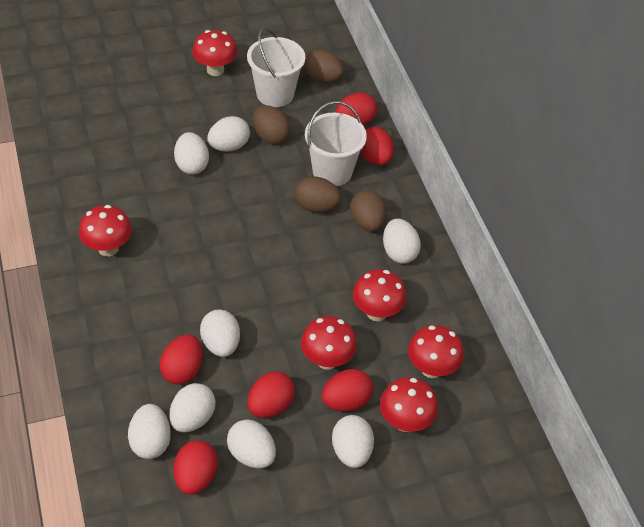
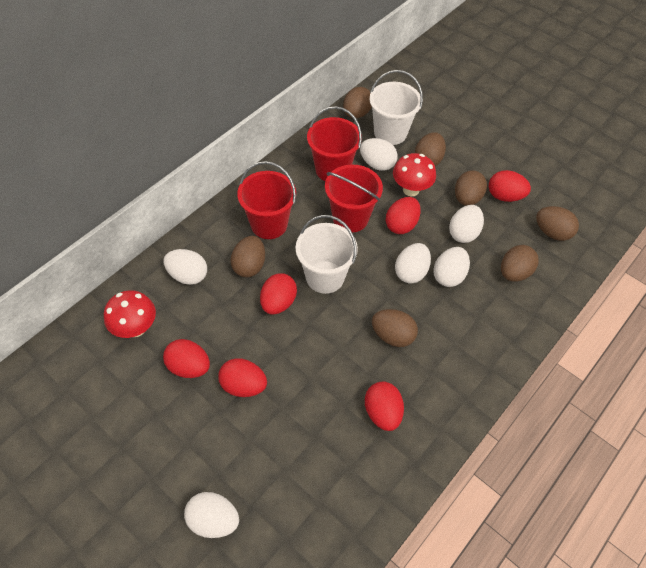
brown egg: [253,105,290,144] [295,176,341,212] [304,49,344,83] [350,190,387,231] = 4 -> [230,236,265,277] [343,87,372,118] [372,309,418,347] [415,132,446,166] [455,170,487,206] [501,245,539,282] [536,206,579,241] = 7
red bucket: none = 0 -> [237,161,296,239] [307,106,362,181] [325,165,383,232] = 3
red mushroom: [79,205,132,257] [192,30,238,76] [301,316,357,370] [353,269,407,321] [380,377,438,432] [408,325,464,378] = 6 -> [104,290,156,338] [393,153,436,196] = 2
white egg: [128,404,171,459] [169,383,216,432] [174,132,209,175] [200,310,240,357] [207,116,250,151] [227,419,276,468] [332,415,374,468] [383,218,421,264] = 8 -> [164,249,207,285] [184,492,239,538] [360,138,398,171] [395,243,431,284] [433,247,470,287] [449,205,484,243] = 6

